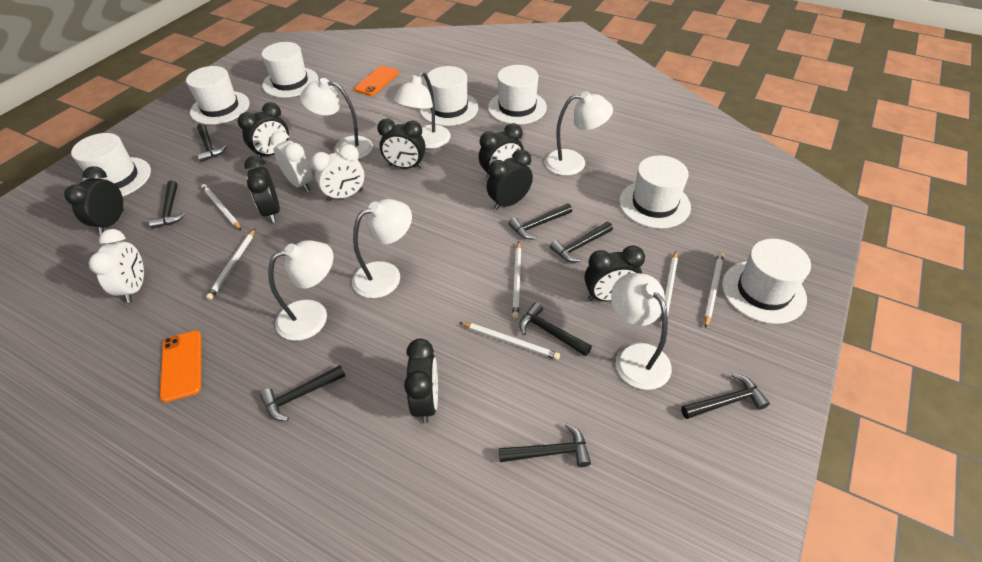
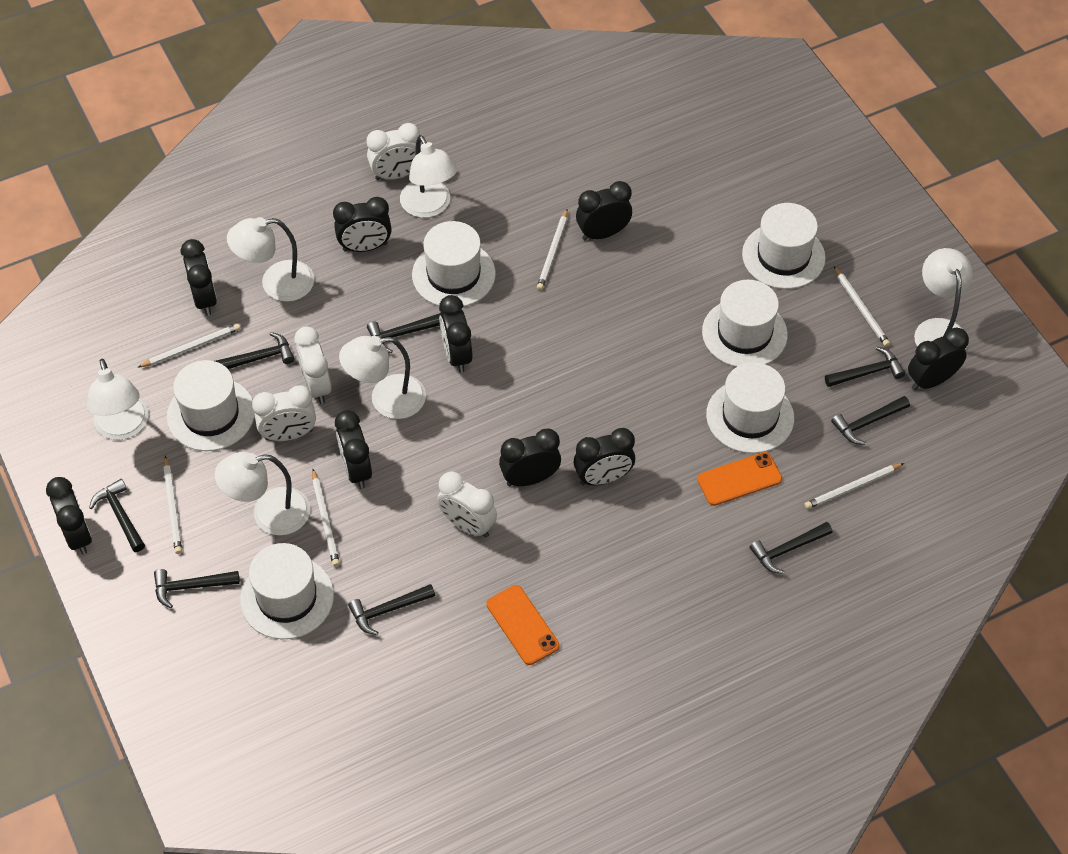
black clock: [64,166,124,235] [238,102,289,158] [244,156,280,223] [377,119,426,169] [404,339,438,423] [479,123,524,181] [487,149,533,210] [584,245,645,301] = 8 -> [46,477,92,555] [181,239,217,316] [333,197,392,252] [335,410,372,489] [439,295,472,373] [499,428,561,486] [574,428,635,485] [576,181,632,241] [908,328,969,391] = 9
white clock: [89,229,144,303] [270,131,313,192] [311,144,364,201] = 3 -> [252,385,316,441] [295,326,332,404] [367,123,421,180] [437,472,497,538] = 4
white hat: [71,133,151,197] [186,66,250,125] [262,42,318,98] [420,66,479,126] [488,65,547,125] [619,155,691,229] [722,239,811,324] = 7 -> [167,360,255,451] [240,543,334,639] [412,221,496,307] [702,280,788,367] [706,362,794,453] [742,203,826,289] = 6

